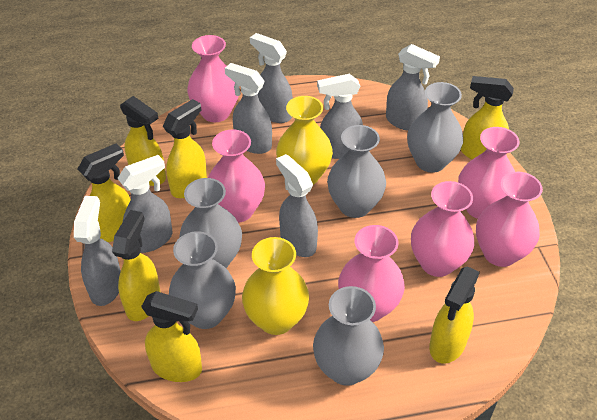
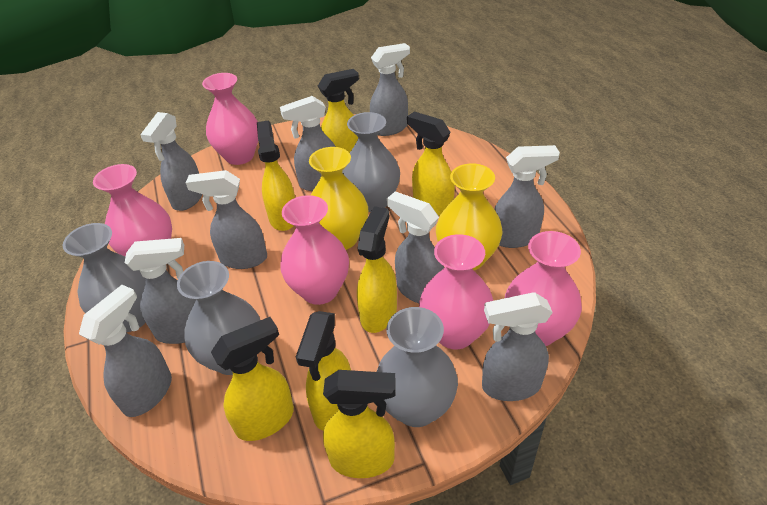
grey spray bottle: [74,196,121,306] [117,155,172,253] [225,63,272,154] [250,33,293,123] [276,154,318,257] [317,74,363,159] [386,44,440,131] = 7 -> [79,285,172,417] [125,238,196,344] [140,112,202,211] [186,170,267,269] [280,96,336,191] [370,43,410,136] [387,191,444,303] [482,292,553,401] [494,145,560,248] = 9
grey vase: [169,231,236,329] [179,178,242,268] [313,286,384,386] [327,125,386,218] [407,82,463,173] = 5 -> [62,223,146,332] [177,261,260,375] [342,112,400,212] [377,307,458,427] = 4
pink vase: [187,35,239,122] [208,129,265,223] [338,225,405,322] [411,181,474,277] [458,127,519,219] [476,172,543,267] = 6 -> [93,164,172,257] [202,73,258,165] [280,195,349,305] [419,234,493,349] [505,231,582,346] = 5

